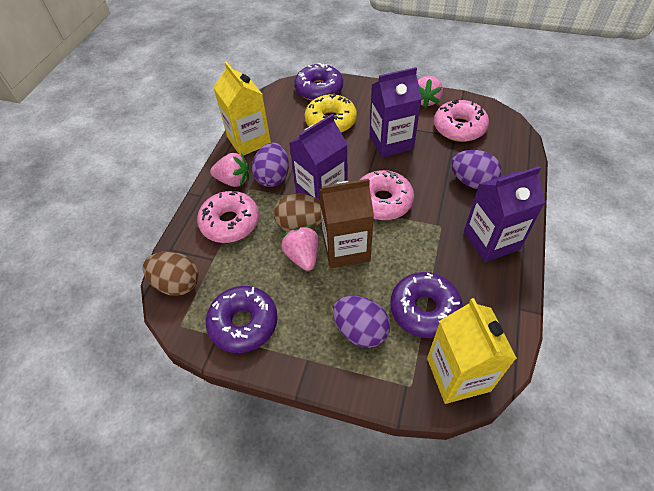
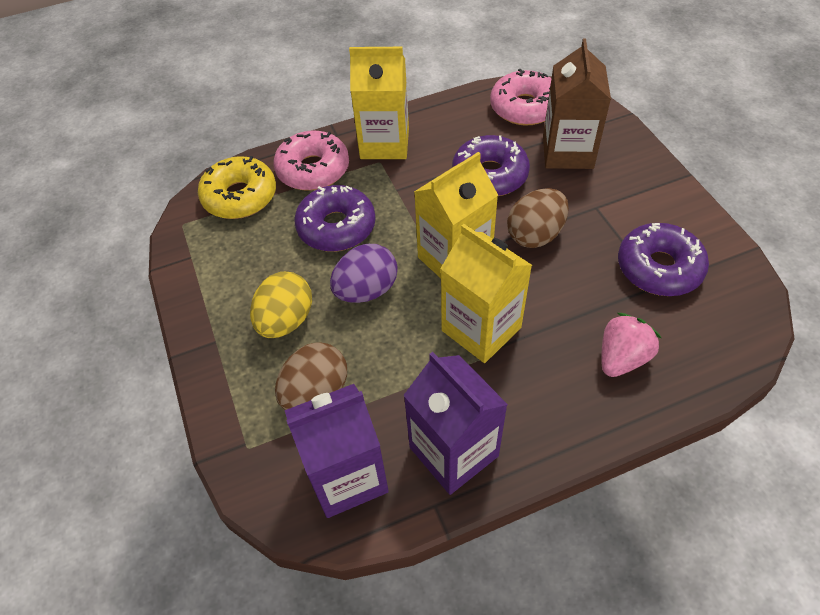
pink donut: [197,190,259,243] [360,170,414,220] [434,99,489,142] = 3 -> [273,131,349,191] [490,69,551,126] = 2
pink strawberry: [210,153,249,187] [281,226,319,271] [418,76,443,108] = 3 -> [601,313,661,377] = 1
purple carton: [289,114,347,200] [370,67,422,158] [464,166,545,262] = 3 -> [285,384,389,518] [403,352,508,495] = 2
purple egg: [252,142,289,187] [333,296,390,348] [451,150,501,189] = 3 -> [330,244,398,303] = 1
yellow carton: [213,61,271,156] [427,298,517,404] = 2 -> [349,47,409,159] [414,152,498,278] [440,224,532,363] = 3
yellow egg: none = 0 -> [250,272,312,338] = 1

